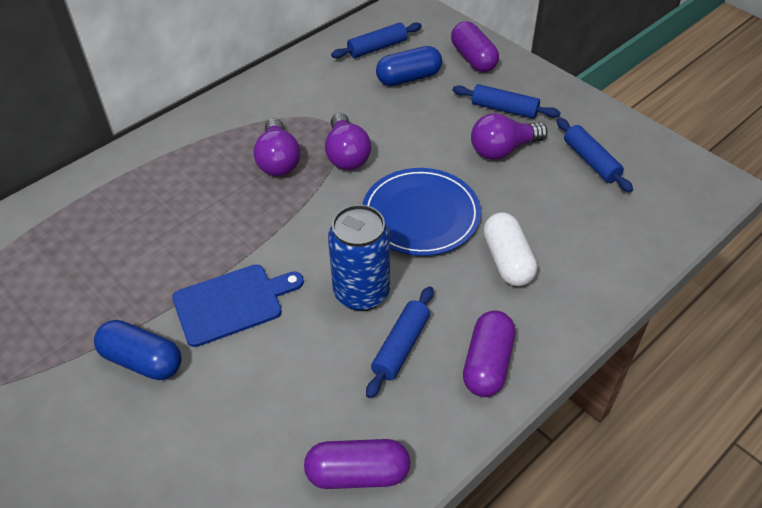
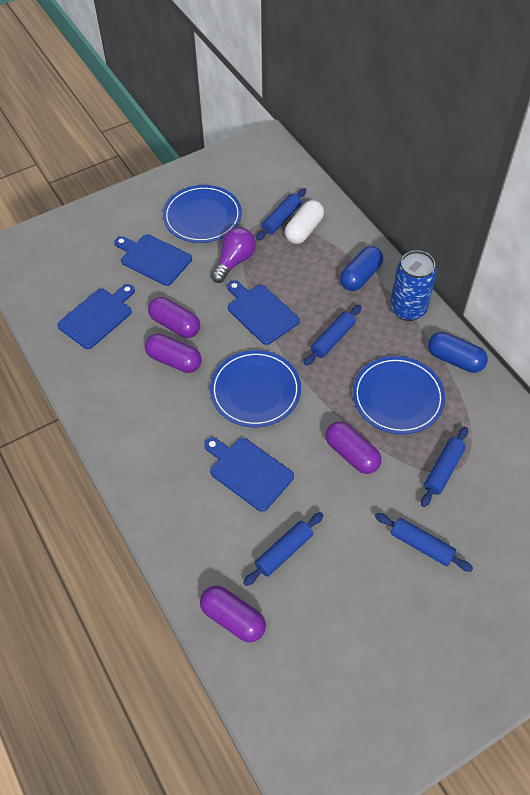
blue cutting board: [172,264,304,347] = 1 -> [57,284,135,349] [115,234,192,286] [204,437,294,512] [227,280,300,345] = 4
blue plate: [362,168,481,256] = 1 -> [163,185,242,243] [210,350,301,427] [353,356,445,434] = 3
blue rolling pin: [331,22,422,58] [366,286,433,398] [452,84,561,119] [556,118,633,192] = 4 -> [243,512,323,586] [256,188,306,241] [304,305,362,366] [375,513,473,572] [421,427,468,507] = 5
purple capsule: [304,439,410,489] [451,21,499,72] [463,310,515,397] = 3 -> [145,334,202,373] [148,297,200,338] [200,586,266,642] [325,421,381,474] = 4
purple light bulb: [253,118,300,176] [325,113,371,170] [471,113,548,160] = 3 -> [211,227,256,283] = 1

